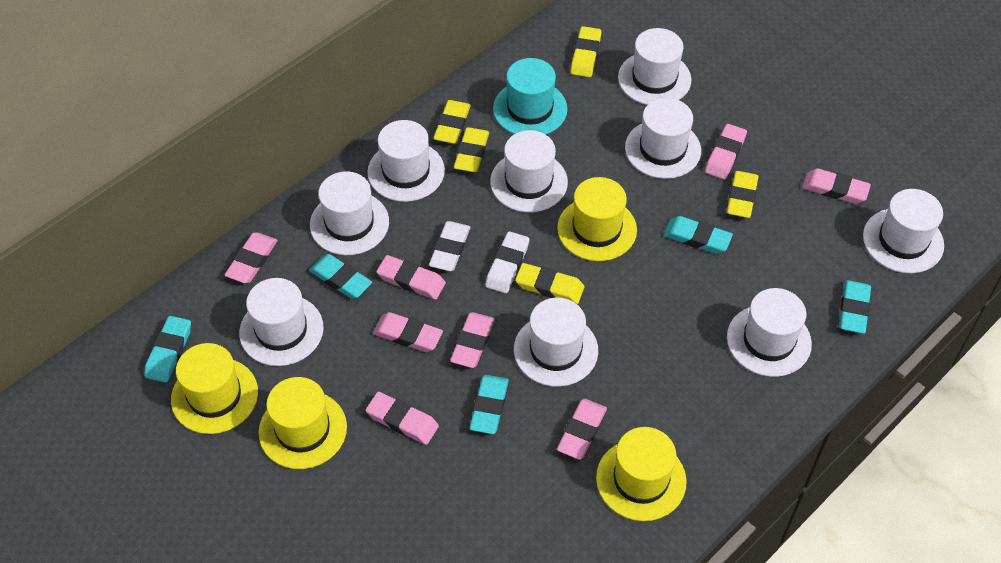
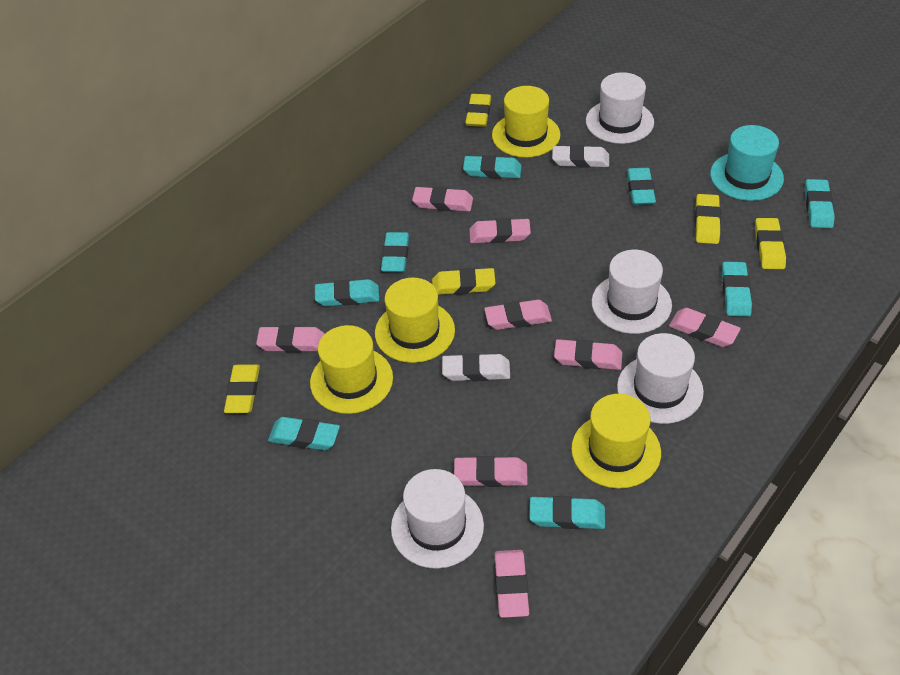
turquoise eraser: [144,316,191,383] [309,254,372,299] [469,375,509,434] [664,216,733,254] [839,280,871,334] = 5 -> [268,417,340,450] [315,279,379,306] [381,232,409,272] [463,155,521,178] [529,496,605,529] [627,168,656,205] [722,262,752,316] [805,179,835,228] = 8
white hat: [239,278,324,366] [310,171,389,255] [367,120,445,202] [490,130,568,212] [514,298,598,387] [618,28,691,105] [625,98,701,179] [727,288,812,377] [863,189,944,273] = 9 -> [391,469,484,569] [586,72,654,144] [592,250,672,334] [617,333,704,424] = 4

